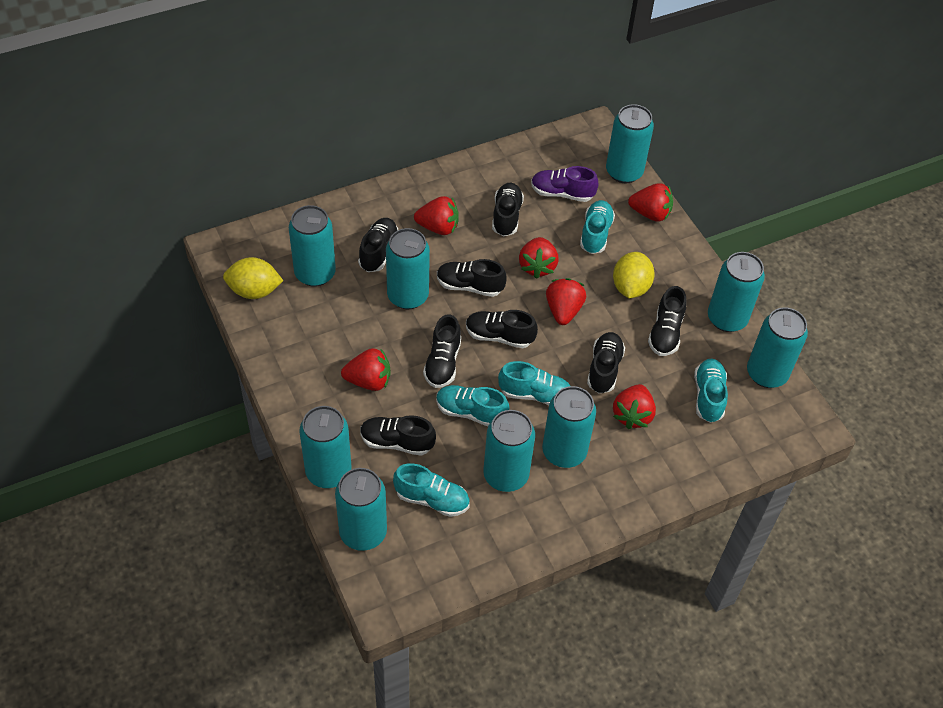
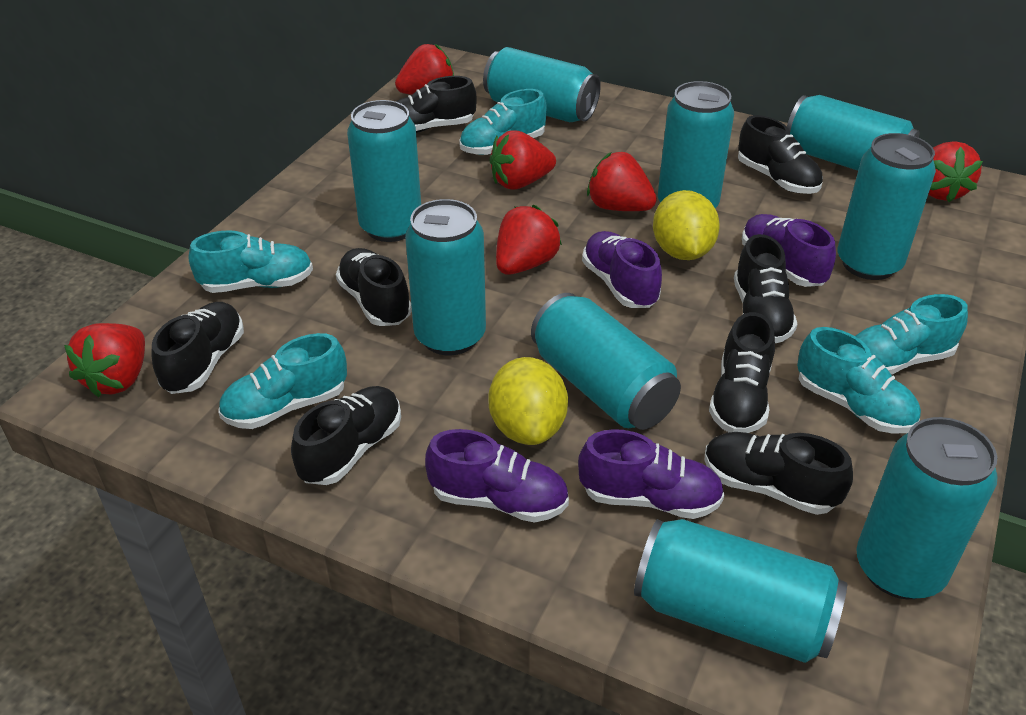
purple shoe: [531,166,599,202] = 1 -> [425,429,569,523] [578,429,724,519] [582,231,662,308] [742,214,836,287] = 4

